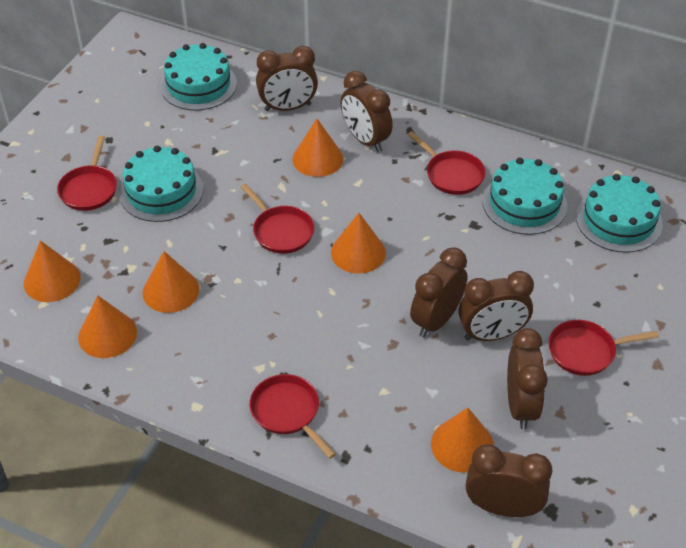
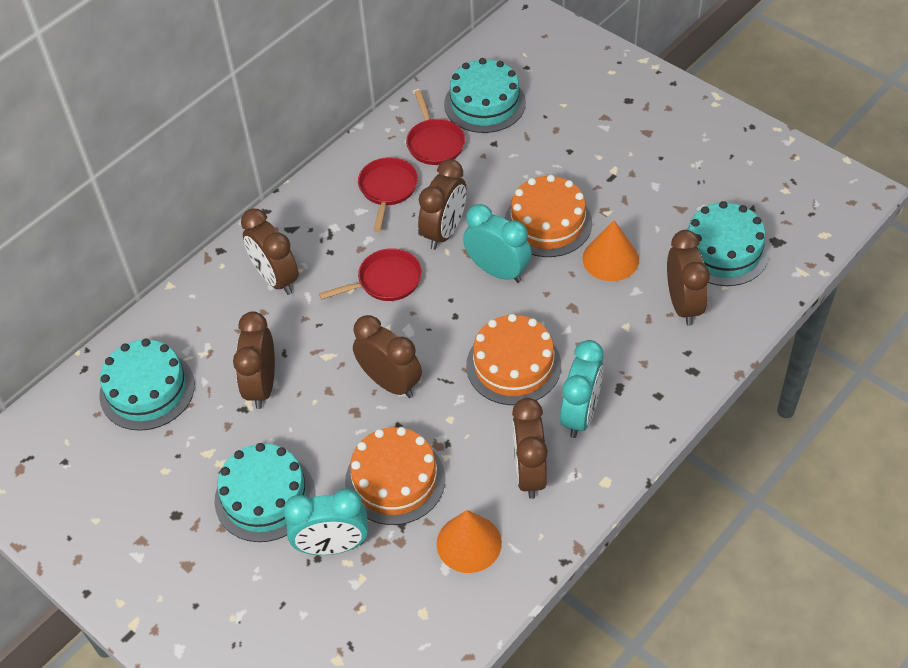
orange cake: none = 0 -> [345,427,445,525] [466,314,561,405] [504,175,592,257] = 3
orange cone: [24,240,81,302] [78,295,137,358] [143,251,199,313] [292,119,343,177] [331,213,386,274] [431,408,494,473] = 6 -> [437,510,502,573] [582,220,639,281] = 2
red pan: [57,136,117,211] [240,183,314,254] [250,374,336,459] [408,131,485,195] [549,320,659,376] = 5 -> [319,248,422,301] [358,157,418,232] [406,90,465,165] = 3
turquoise clock: none = 0 -> [283,489,368,555] [463,204,532,283] [560,340,604,438] = 3

